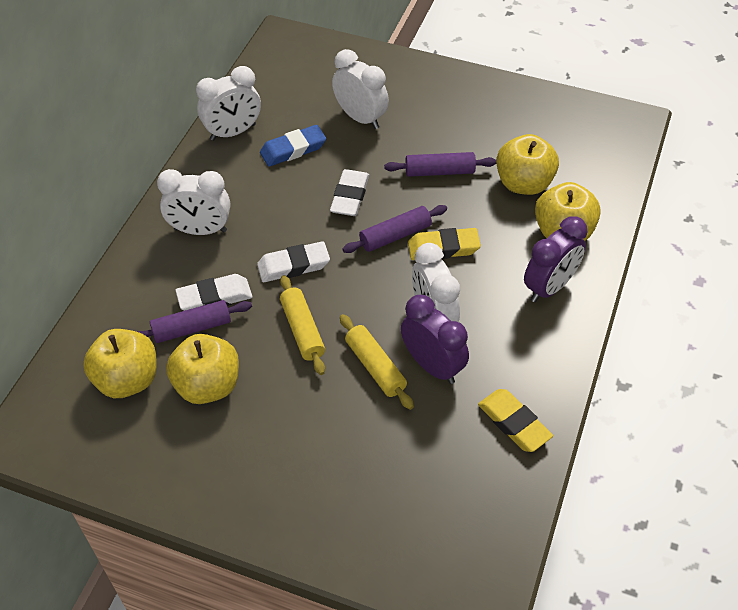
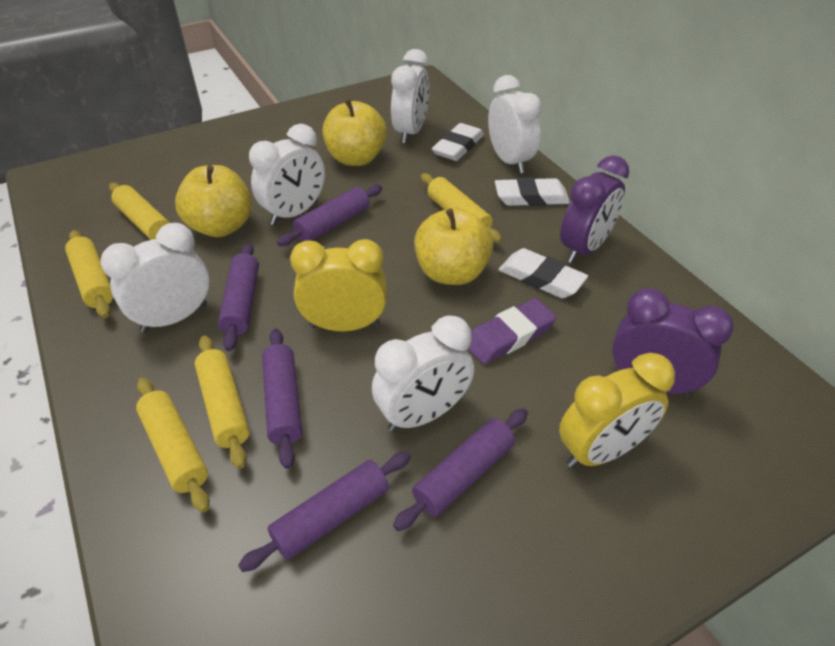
blue eraser: [260,125,326,167] = 1 -> none = 0
purple eraser: none = 0 -> [468,298,556,364] = 1
purple rolling pin: [136,300,252,343] [342,205,447,253] [384,152,496,177] = 3 -> [218,243,259,351] [238,451,411,572] [262,329,302,469] [277,185,382,246] [393,408,528,531] = 5
white clock: [157,169,230,235] [196,66,261,141] [332,49,389,129] [412,243,460,322] = 4 -> [100,223,209,333] [249,124,325,225] [372,315,474,432] [391,49,429,143] [488,75,542,174] = 5
yellow apple: [83,329,156,398] [166,334,239,404] [496,134,559,195] [535,182,601,241] = 4 -> [175,165,252,237] [323,99,387,166] [414,208,493,285] = 3
yellow clock: none = 0 -> [290,239,387,331] [559,353,675,468] = 2
yellow eraser: [408,228,481,260] [478,389,553,452] = 2 -> none = 0
yellow rolling pin: [280,275,325,375] [340,314,414,410] = 2 -> [65,230,113,318] [109,183,170,240] [136,377,210,513] [194,335,250,469] [421,173,502,243] = 5

